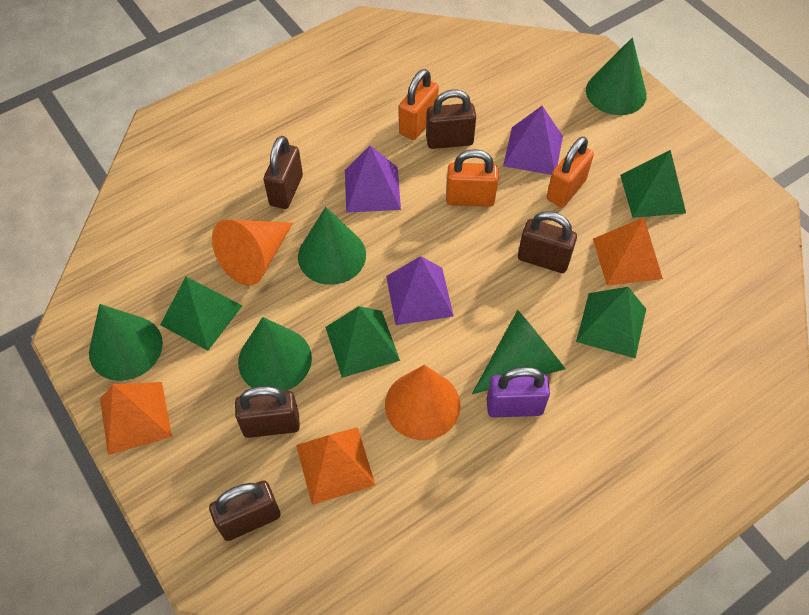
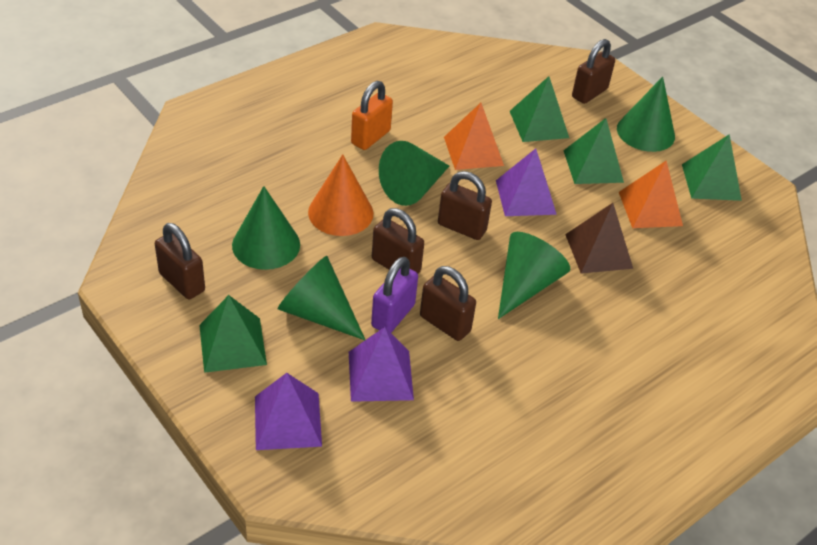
brown pyramid: none = 0 -> [565,203,633,274] = 1
orange cone: [212,220,293,286] [385,365,460,440] = 2 -> [308,154,373,236] = 1
orange padlock: [399,69,439,140] [446,149,498,207] [547,137,594,208] = 3 -> [351,81,393,150] = 1
orange pyramid: [100,382,172,455] [296,427,376,505] [593,217,663,286] = 3 -> [444,103,504,170] [619,161,683,228] = 2

